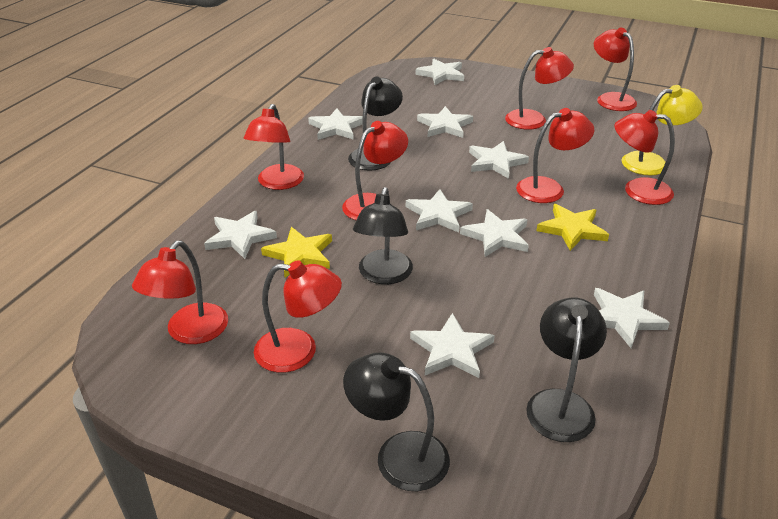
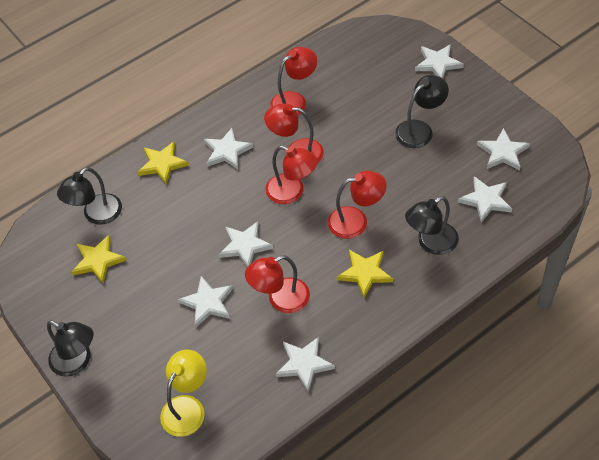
red lamp: [132,240,228,344] [244,104,304,190] [254,260,342,373] [342,121,408,220] [505,47,574,130] [516,108,594,203] [594,28,637,111] [615,110,675,205] = 8 -> [245,255,310,313] [264,103,324,163] [265,146,318,204] [270,47,317,115] [328,171,386,239] = 5
white star: [204,211,277,259] [308,108,363,140] [406,189,473,232] [410,313,495,378] [416,58,464,85] [417,106,473,138] [460,209,529,257] [469,141,529,179] [594,288,670,348] = 9 -> [178,276,233,327] [204,128,254,169] [219,221,273,267] [276,337,335,393] [415,44,464,78] [458,176,512,223] [477,128,530,171] = 7
yellow star: [261,227,332,278] [536,204,609,251] = 2 -> [72,235,127,284] [137,142,189,185] [337,250,393,298] = 3

